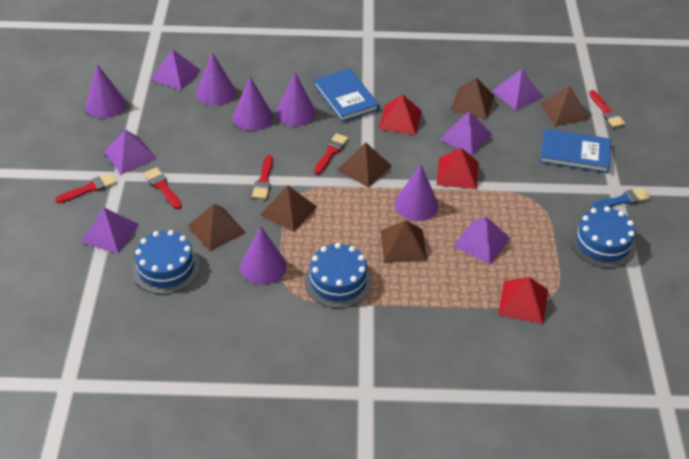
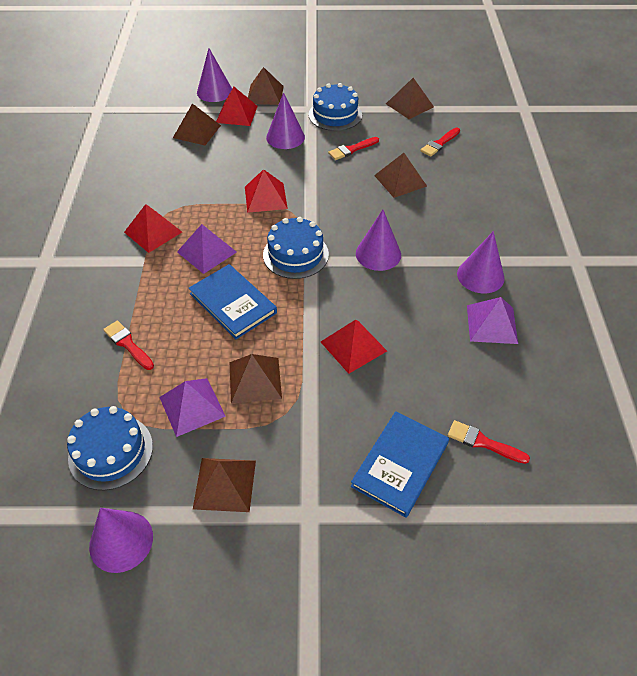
blue brush: [591,188,650,209] = 1 -> none = 0
purple cone: [85,64,126,118] [196,52,236,105] [233,77,273,131] [240,226,287,285] [276,73,316,126] [395,164,439,221] = 6 -> [89,508,153,573] [197,48,232,102] [266,92,305,149] [356,209,401,271] [457,231,505,293] = 5
purple pyramid: [81,208,139,254] [104,130,157,175] [151,49,201,91] [440,111,492,155] [453,217,510,265] [492,69,543,110] = 6 -> [159,378,226,437] [177,224,237,274] [467,297,518,344] = 3
red brush: [55,173,117,203] [144,167,182,209] [252,155,273,199] [314,133,348,174] [589,90,626,128] = 5 -> [103,321,154,370] [328,137,379,160] [420,127,460,157] [448,420,530,464] = 4
red pyramid: [379,94,422,135] [437,148,478,189] [498,277,548,324] = 3 -> [124,204,182,253] [216,87,258,126] [245,169,288,213] [321,320,387,374] = 4

